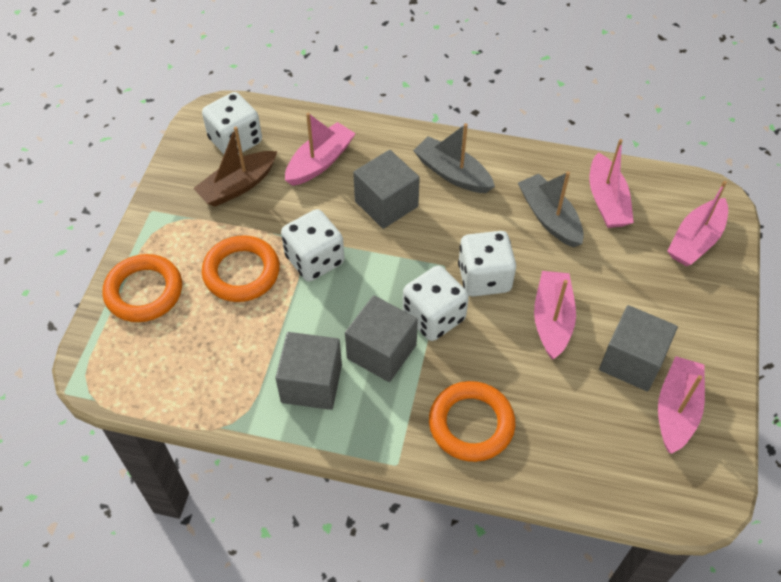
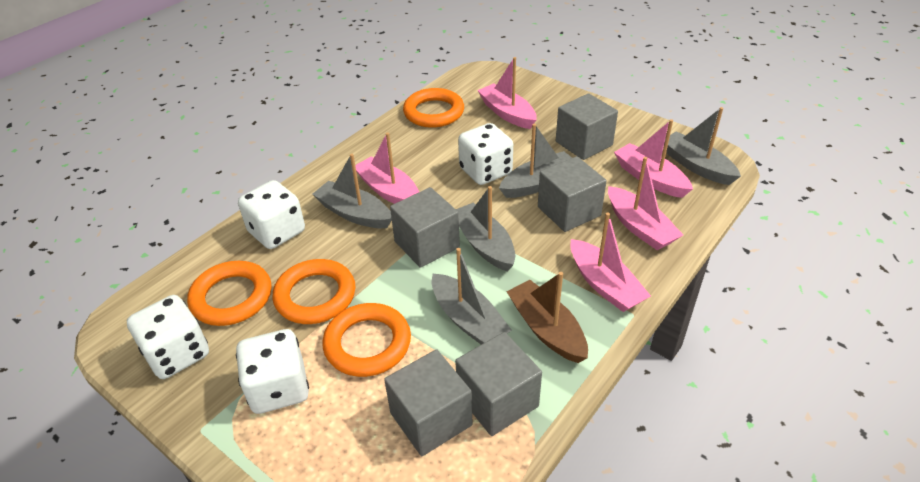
grey boat: [413,123,495,193] [518,171,584,248] = 2 -> [313,154,392,228] [432,248,512,344] [456,186,515,272] [499,124,572,198] [664,107,741,185] = 5
grey cube: [275,332,342,410] [345,295,418,382] [353,150,420,229] [599,305,678,391] = 4 -> [384,349,473,456] [390,187,460,268] [455,332,542,436] [538,156,606,232] [556,93,618,160] = 5
orange ring: [102,254,182,322] [202,235,280,302] [429,381,515,462] = 3 -> [187,261,271,326] [273,259,356,324] [322,303,411,377] [403,88,464,128] = 4

